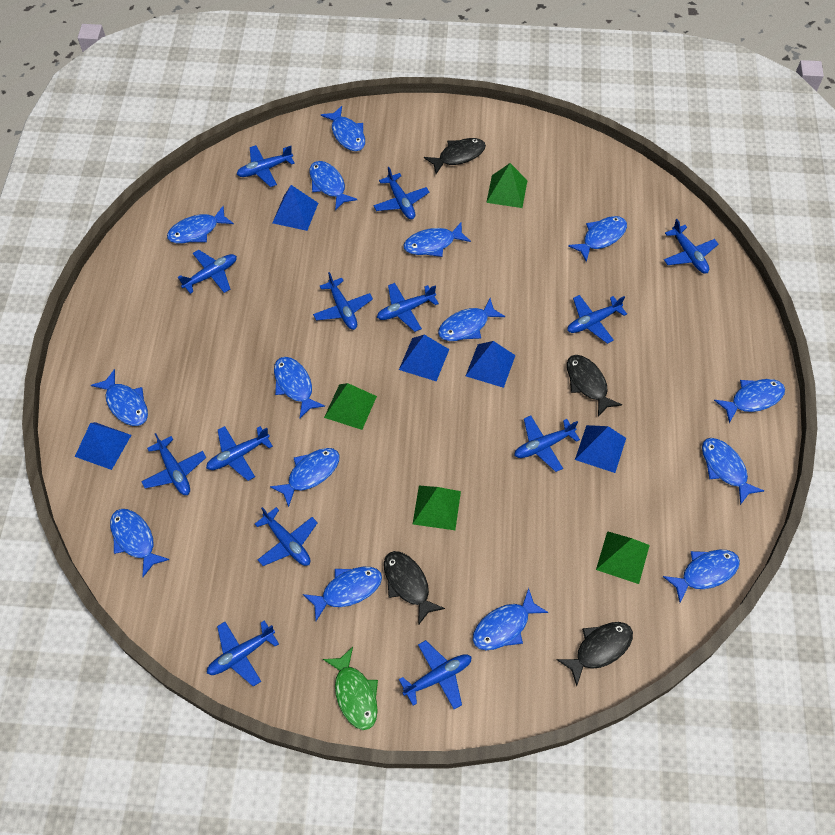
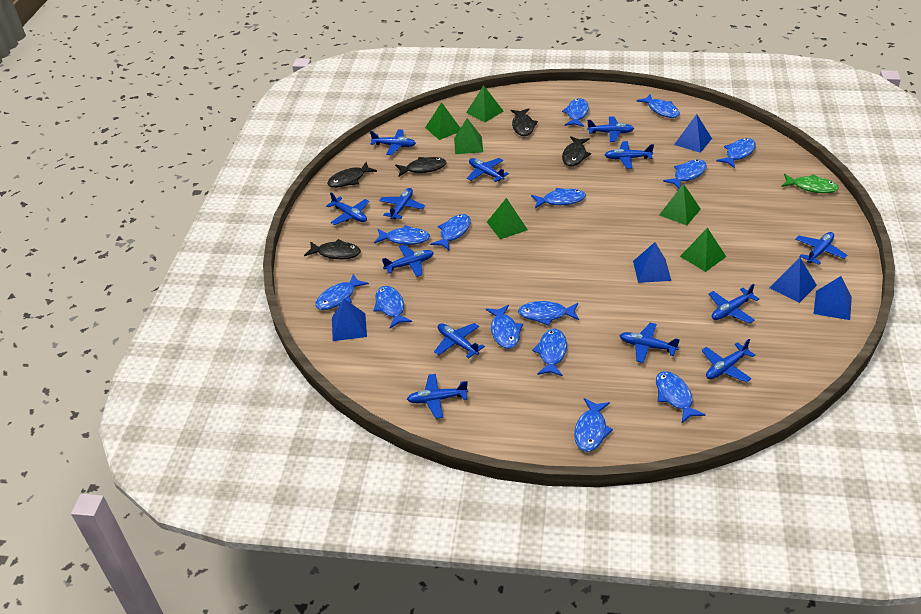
black fish: [384,551,445,625] [424,138,486,174] [557,622,633,686] [567,355,622,417] = 4 -> [304,239,361,259] [327,162,377,188] [395,157,447,177] [511,108,538,136] [562,136,591,166] = 5
blue fish: [91,369,148,426] [110,509,170,577] [167,206,234,243] [270,448,340,507] [274,357,325,418] [303,567,382,621] [310,161,357,211] [321,106,365,151] [404,222,471,257] [438,298,505,341] [473,588,548,650] [568,216,627,262] [663,550,740,603] [702,438,764,505] [714,379,785,423] = 15 -> [315,274,369,310] [373,286,412,328] [374,225,430,245] [430,214,471,251] [486,305,523,349] [518,301,579,326] [531,188,586,209] [532,329,567,376] [562,98,589,127] [574,398,613,452] [637,94,680,118] [656,371,706,423] [663,159,707,189] [716,138,756,168] = 14
green pyramid: [324,383,377,430] [413,486,461,530] [486,163,528,208] [596,531,650,584] = 4 -> [425,102,460,140] [454,118,483,154] [466,85,503,122] [487,198,528,239] [659,183,701,225] [680,228,726,272] = 6

